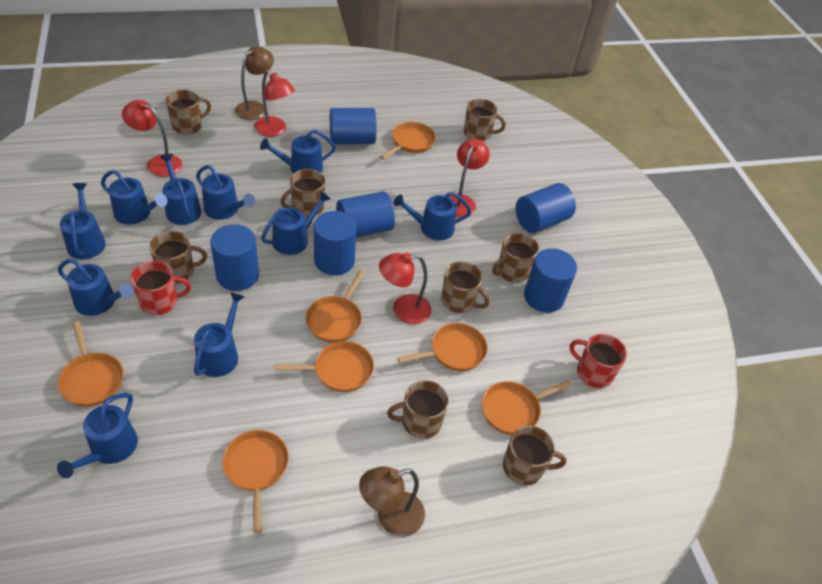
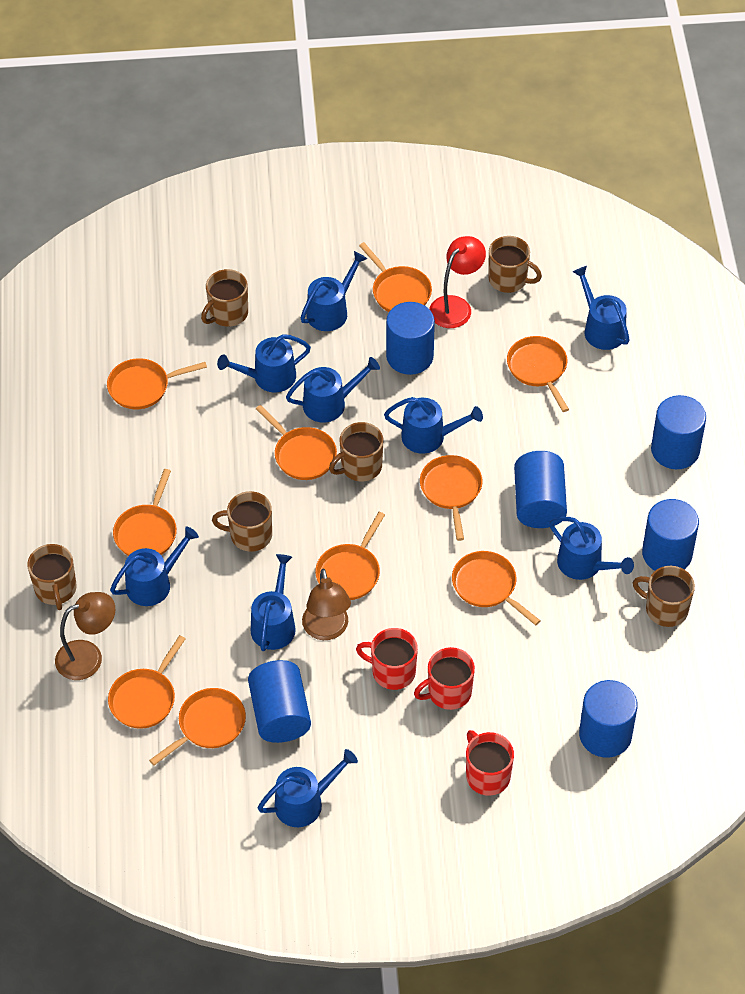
blue watering can: [57,393,138,478] [58,259,134,316] [60,183,106,259] [101,170,168,225] [160,154,202,225] [194,292,245,377] [196,165,255,220] [260,129,336,174] [261,191,331,255] [393,192,472,241] = 10 -> [110,526,199,606] [217,334,311,392] [251,554,296,651] [258,749,358,827] [286,357,380,423] [301,251,367,331] [384,397,483,454] [549,517,634,580] [573,266,630,350] = 9
brown mug: [150,231,207,284] [166,90,211,135] [280,169,326,217] [387,380,449,439] [441,261,489,313] [464,99,506,141] [492,233,539,283] [503,426,566,485] = 8 -> [27,544,77,610] [201,269,248,327] [212,491,272,552] [329,422,383,482] [488,236,542,293] [633,566,695,627] = 6
orange pan: [58,321,124,406] [222,430,289,533] [275,341,374,392] [306,270,364,343] [380,122,436,159] [397,323,488,371] [482,380,572,435] = 7 -> [107,358,207,409] [108,635,186,729] [113,469,177,556] [149,688,246,765] [256,405,337,480] [315,512,385,600] [359,242,432,312] [420,455,483,541] [452,551,541,625] [507,336,569,412] = 10
red lamp: [122,100,182,177] [254,70,295,137] [379,252,431,324] [448,138,490,217] = 4 -> [429,236,486,328] = 1
red mug: [131,261,191,315] [570,334,627,388] = 2 -> [356,628,418,690] [414,647,475,710] [466,730,514,796] = 3

